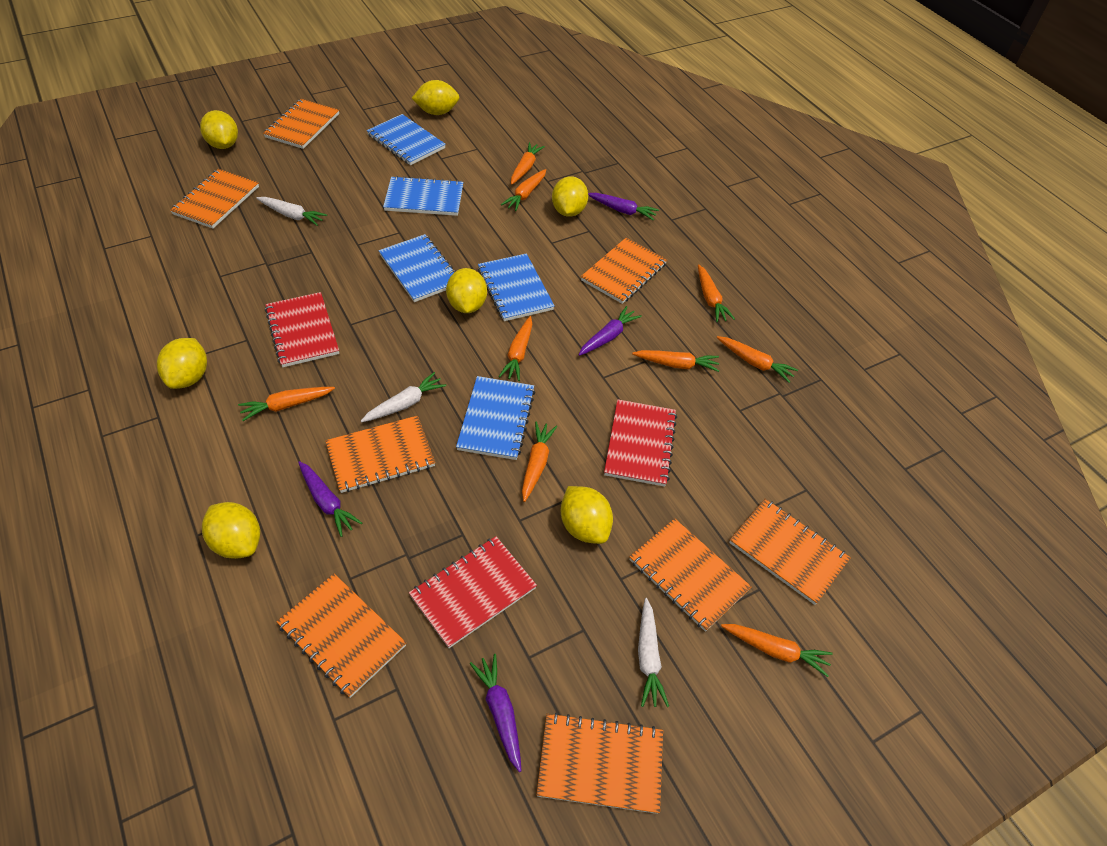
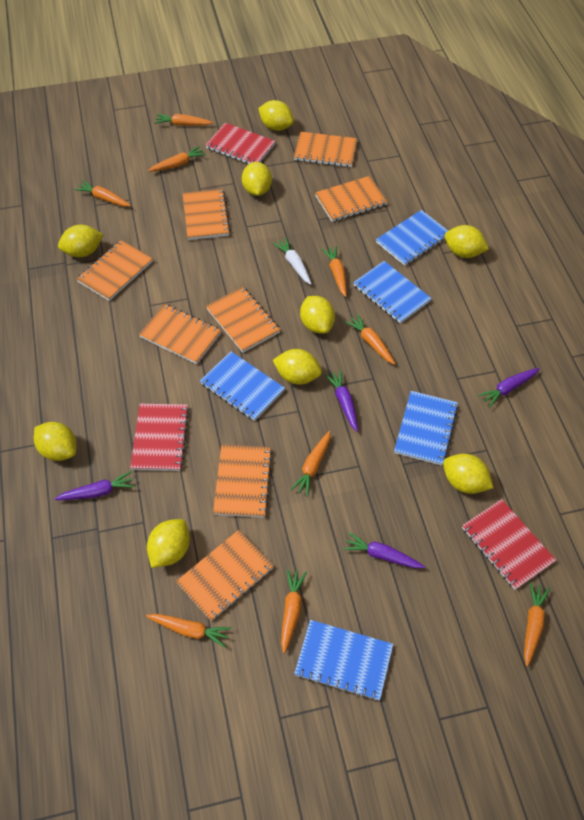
white carrot: [256,197,327,226] [361,372,446,422] [638,598,669,707] = 3 -> [273,238,311,285] = 1
yellow lemon: [157,338,207,389] [200,110,238,149] [202,502,260,559] [412,80,459,115] [446,268,487,313] [552,176,588,217] [560,486,613,544] = 7 -> [34,422,76,461] [58,225,104,257] [147,519,190,568] [242,162,272,196] [258,100,294,131] [273,349,322,385] [300,296,335,334] [443,454,493,494] [445,225,489,258] = 9

